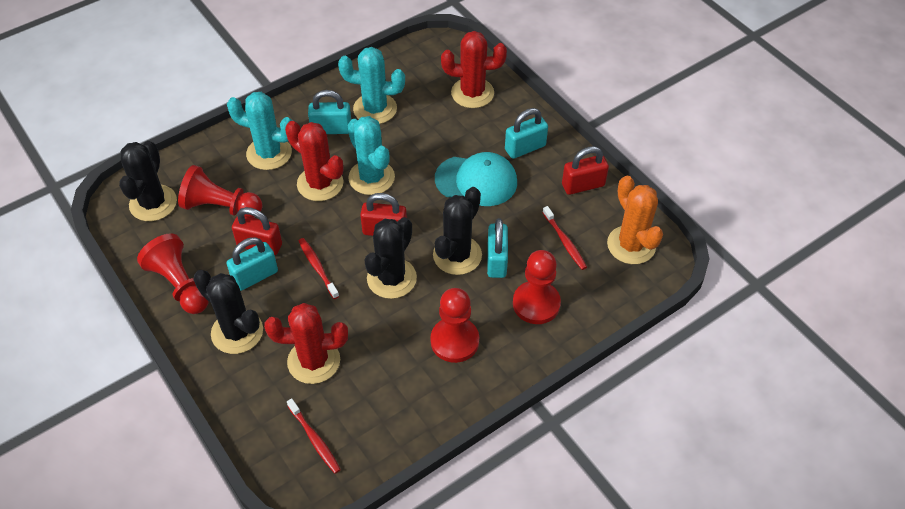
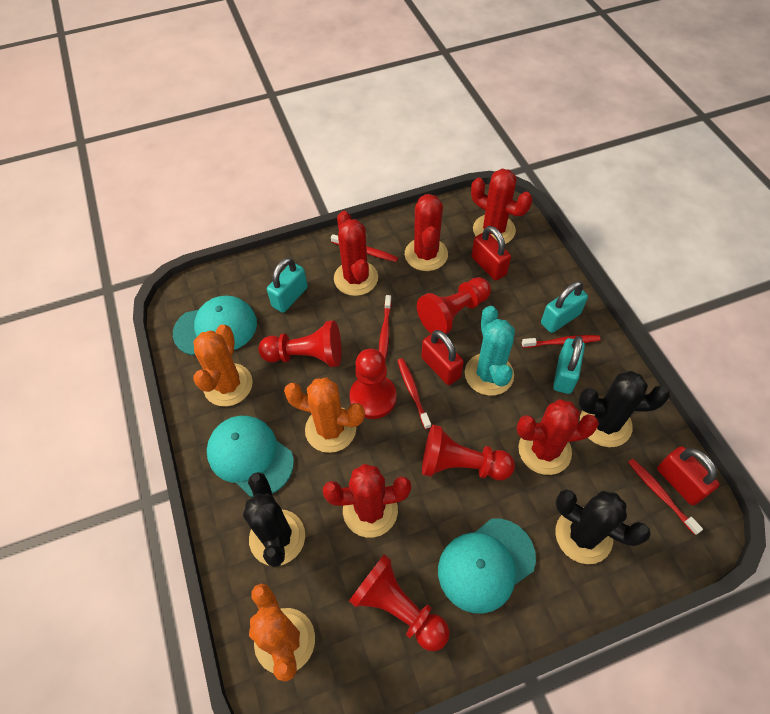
black cactus: [119,141,177,221] [193,270,263,354] [364,217,417,299] [433,187,482,275] = 4 -> [243,472,305,567] [555,489,651,564] [579,371,670,447] = 3
orange cactus: [607,176,663,264] = 1 -> [193,324,253,406] [249,584,315,682] [284,377,365,453] = 3
red cactus: [264,303,348,384] [285,121,343,201] [441,31,507,108] = 3 -> [323,464,411,538] [334,211,378,296] [404,194,448,271] [471,169,532,244] [516,399,599,475] = 5
red pawn: [137,233,209,314] [178,165,263,218] [430,288,479,363] [513,250,561,324] = 4 -> [258,320,341,367] [349,349,397,419] [349,554,450,651] [417,277,491,334] [422,425,515,480] = 5
red toothbrush: [287,398,341,474] [299,238,339,299] [542,206,587,270] = 3 -> [331,234,398,262] [379,295,392,360] [397,358,431,429] [522,335,600,348] [628,459,703,535] = 5
turquoise cactus: [227,92,293,170] [338,47,405,124] [348,116,395,195] = 3 -> [465,306,515,396] = 1
turquoise cap: [435,152,517,206] = 1 -> [173,295,257,356] [207,416,294,497] [438,519,536,614] = 3
turquoise padlock: [226,237,278,291] [308,90,351,134] [487,218,508,278] [505,108,548,159] = 4 -> [267,258,308,313] [541,281,588,333] [553,336,585,394] = 3

